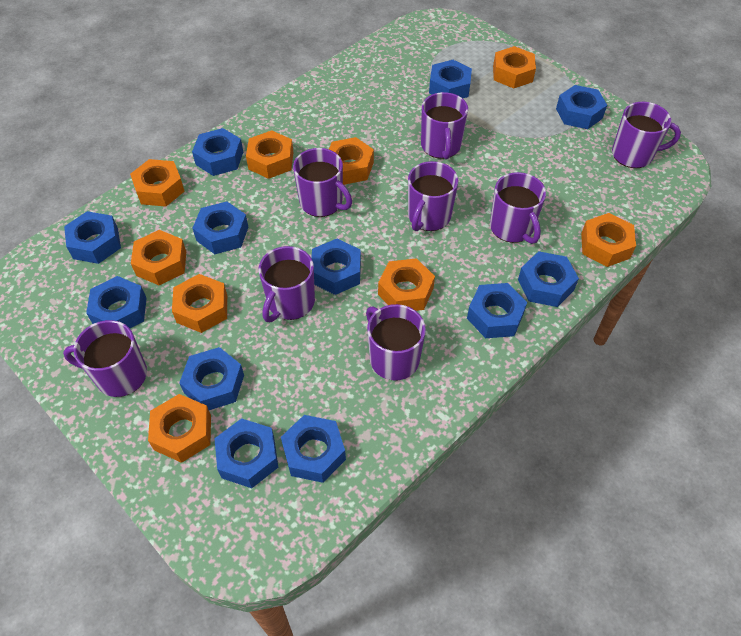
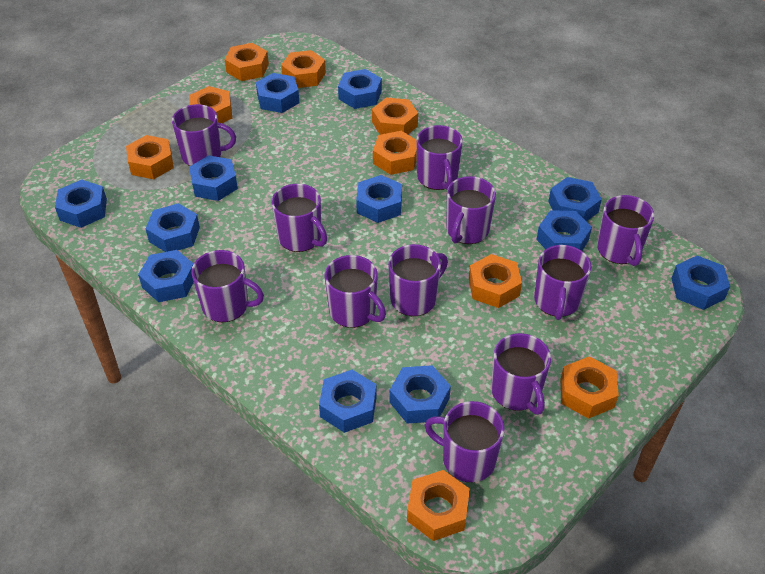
purple mug: [63,320,147,397] [259,246,315,322] [293,148,352,217] [366,304,426,381] [408,161,458,231] [421,92,468,160] [490,172,546,244] [612,102,681,168] = 8 -> [172,104,236,166] [191,250,264,322] [271,184,327,252] [325,255,386,328] [388,244,448,316] [416,125,463,190] [425,401,504,482] [446,176,496,244] [491,333,551,414] [534,245,591,320] [597,195,654,266] = 11

